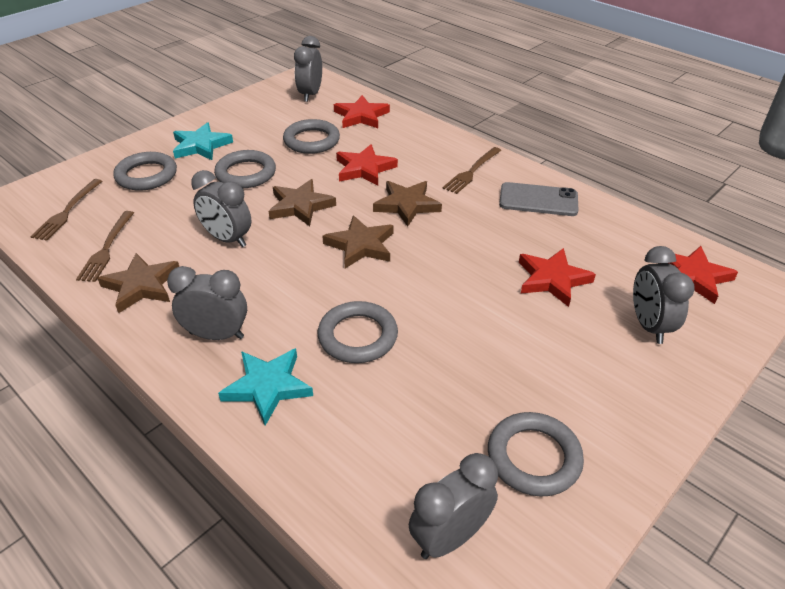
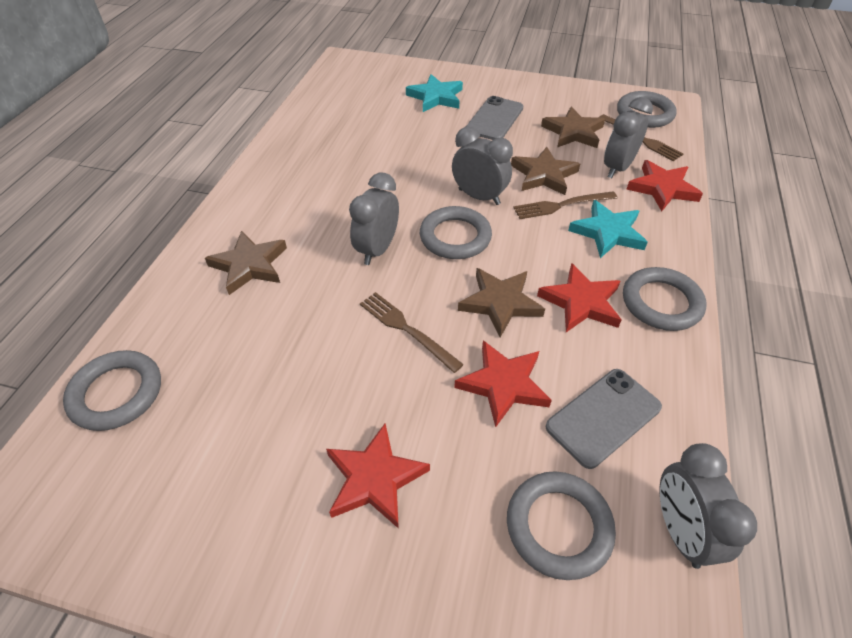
grey clock: [167,266,247,340] [191,170,252,247] [294,36,322,102] [409,453,498,559] [633,246,695,344] = 5 -> [349,172,399,265] [452,127,513,205] [604,97,653,178] [660,443,757,569] = 4
grey phone: [499,182,578,216] = 1 -> [466,96,523,140] [546,369,662,469] = 2

